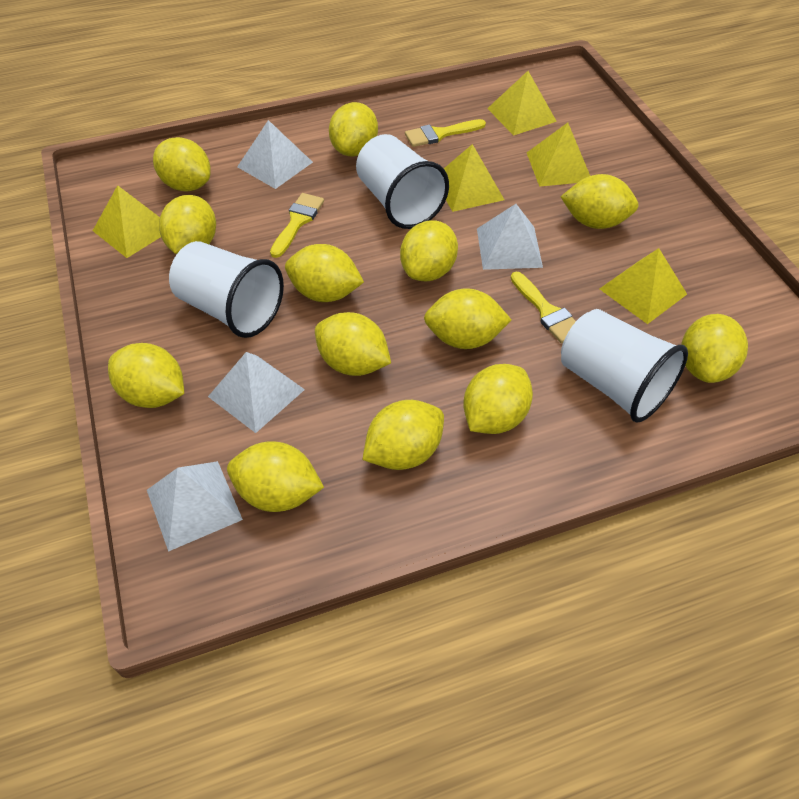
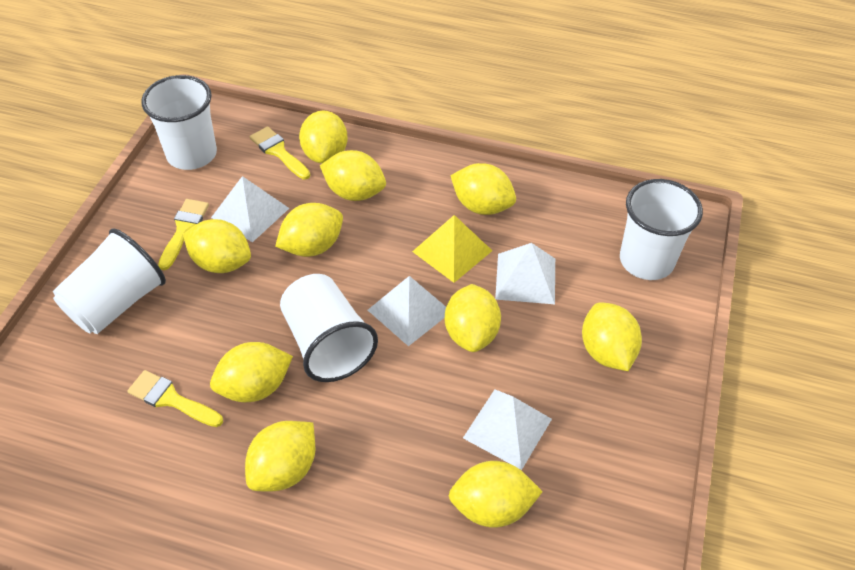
white cup: [169,241,284,338] [356,134,449,229] [561,309,688,423] = 3 -> [53,229,166,334] [141,75,217,170] [280,274,378,382] [620,179,703,280] = 4
yellow lemon: [108,343,184,408] [153,137,211,191] [159,195,216,254] [227,442,324,512] [285,244,364,302] [315,312,391,376] [329,102,378,157] [363,400,444,470] [400,220,458,281] [424,288,511,349] [463,364,533,434] [561,174,639,229] [681,314,748,383] = 13 -> [183,219,251,273] [210,342,293,402] [245,421,315,492] [275,203,343,257] [299,111,348,164] [320,150,386,201] [445,284,501,352] [449,461,543,528] [450,163,516,215] [582,302,642,371] = 10
yellow pyramid: [93,185,161,258] [444,144,504,212] [487,71,557,136] [527,123,590,187] [599,248,687,324] = 5 -> [412,215,492,283] = 1

